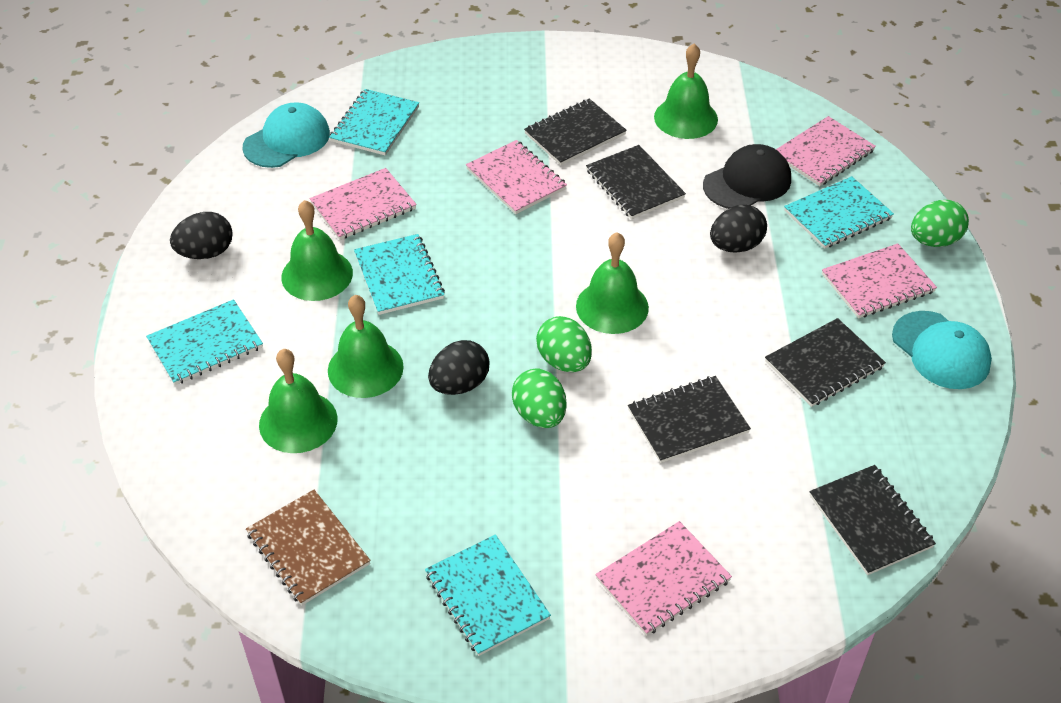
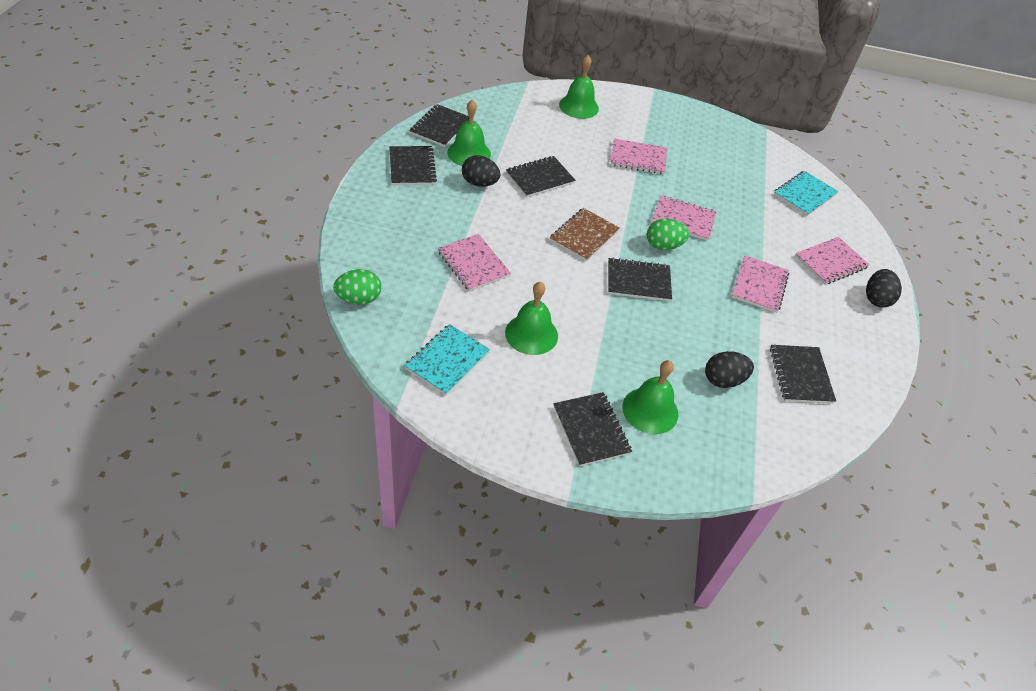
black cap: [703,144,791,209] = 1 -> none = 0
black notebook: [524,99,627,165] [586,145,686,219] [628,376,751,463] [765,318,886,407] [809,465,936,575] = 5 -> [389,146,437,185] [409,104,469,147] [506,156,576,197] [554,392,632,466] [608,257,672,301] [770,345,836,404] = 6
green bell: [259,349,338,453] [281,200,353,301] [328,295,404,398] [576,232,649,334] [654,44,718,139] = 5 -> [447,100,491,166] [505,282,558,355] [559,55,599,119] [622,360,678,434] = 4
green egg: [512,369,567,428] [536,316,592,372] [911,200,969,247] = 3 -> [333,269,381,304] [647,219,689,250] = 2
turquoise cap: [243,102,330,168] [892,311,992,389] = 2 -> none = 0
turquoise notebook: [146,299,263,385] [329,89,419,155] [354,234,445,315] [425,534,551,656] [784,176,894,249] = 5 -> [404,324,490,395] [774,171,839,216] = 2

